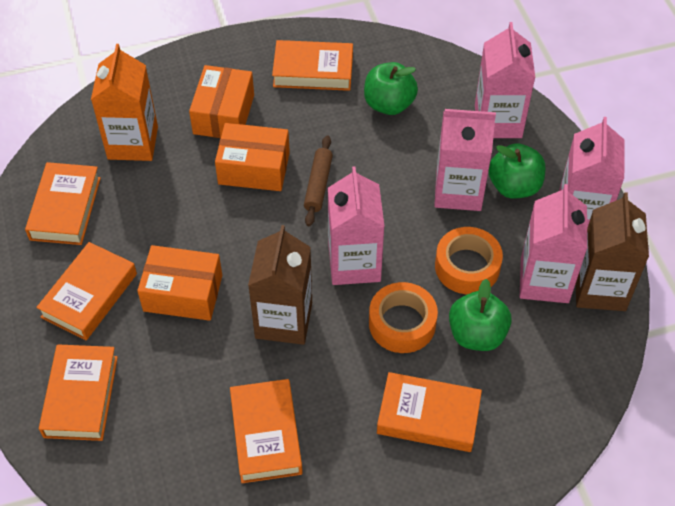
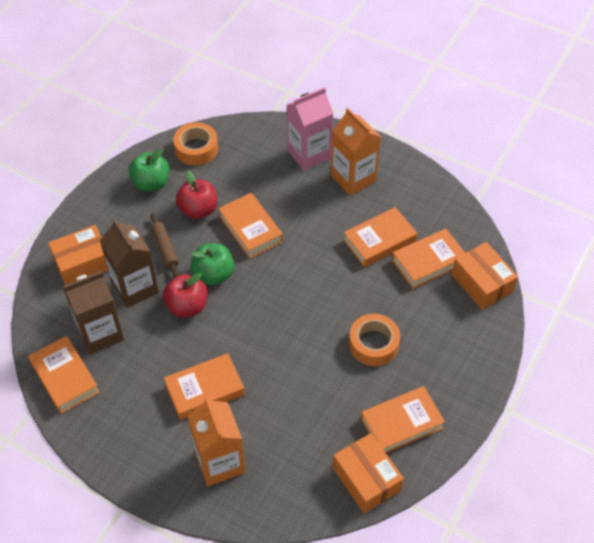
green apple: [364,62,418,115] [449,279,512,351] [489,143,545,198] = 3 -> [129,149,169,192] [190,243,234,285] = 2
orange carton: [91,44,158,161] = 1 -> [187,397,245,486] [331,108,381,196] = 2
pink carton: [328,167,384,285] [434,109,496,211] [475,22,535,138] [520,184,587,303] [559,117,625,228] = 5 -> [287,87,334,171] = 1
red apple: none = 0 -> [163,273,207,317] [176,171,217,219] = 2

